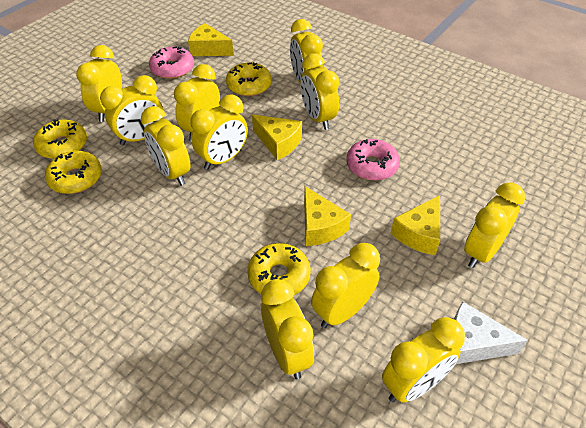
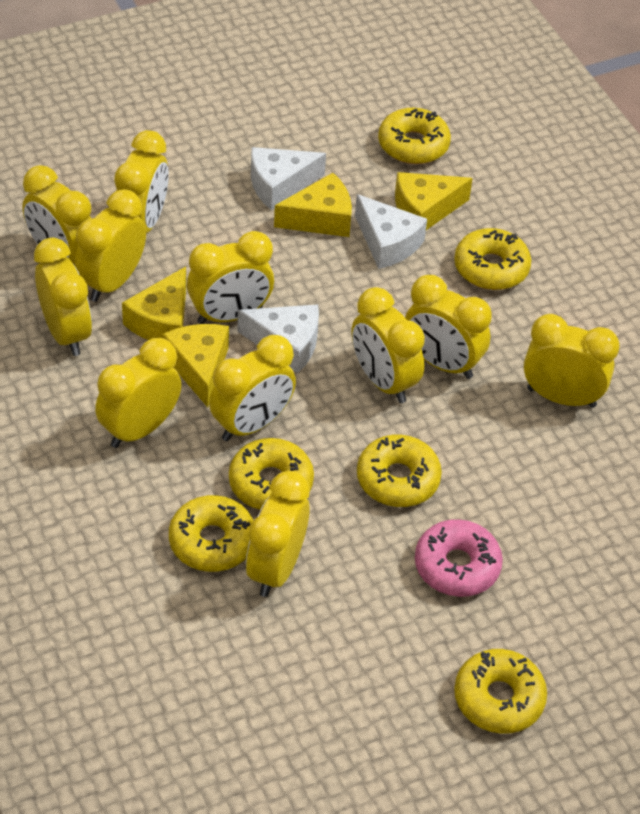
pink donut: [149,46,194,79] [346,139,400,181] = 2 -> [415,519,503,597] = 1
white cheese: [454,301,528,364] = 1 -> [237,305,319,373] [251,147,326,210] [355,194,427,269] = 3
yellow donut: [33,119,87,159] [45,151,102,194] [226,62,272,96] [247,243,311,295] = 4 -> [169,495,254,572] [229,438,314,510] [357,435,442,507] [378,108,451,164] [454,228,531,290] [454,649,547,734] = 6

